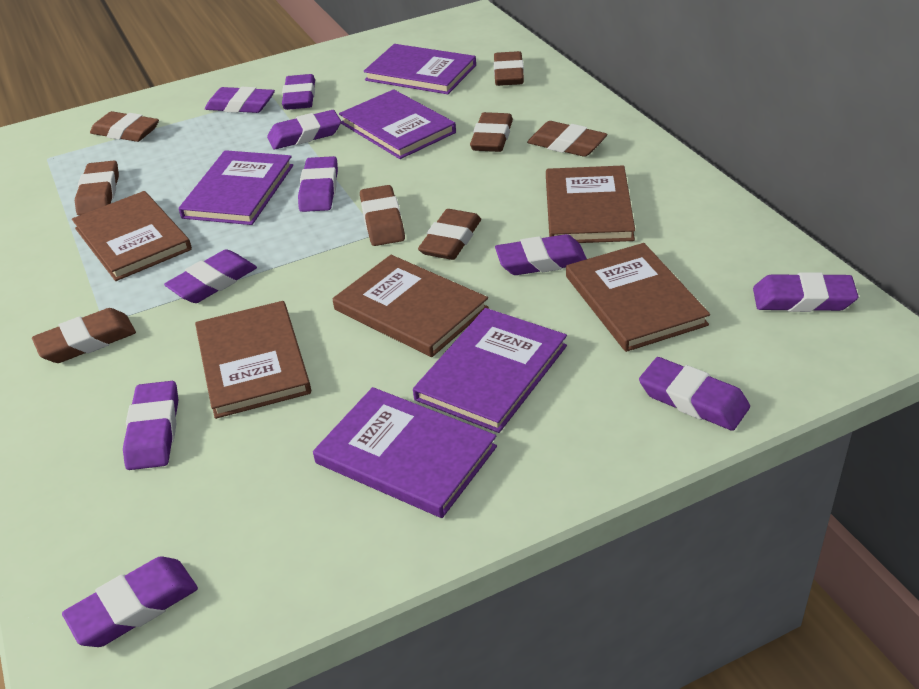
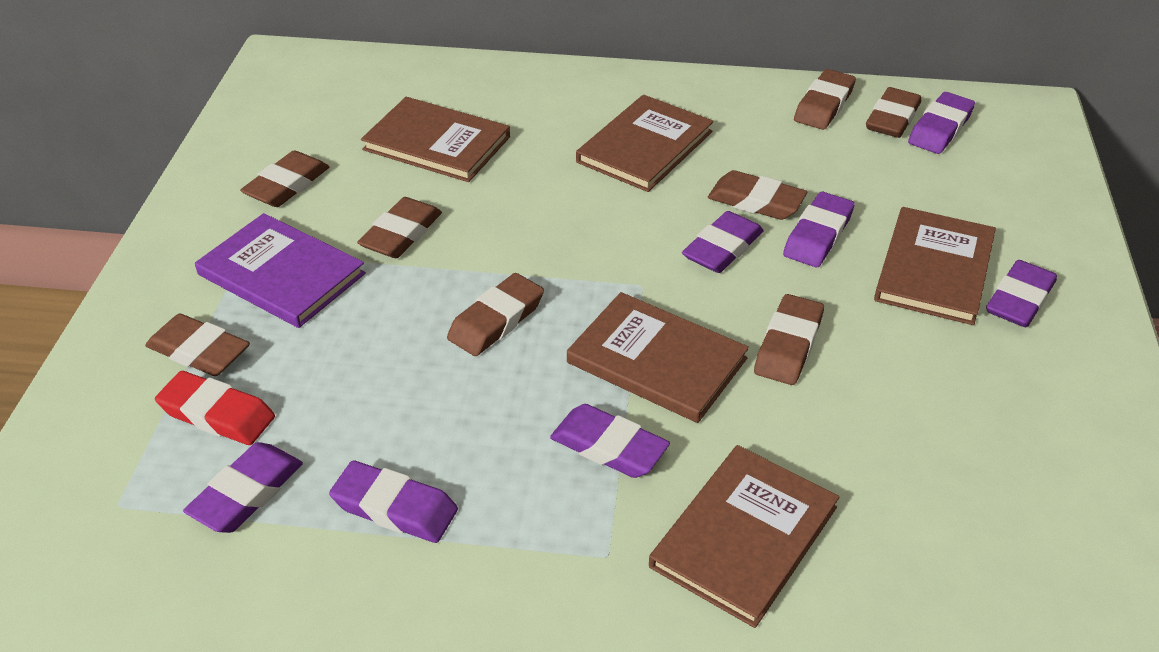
purple book: [179,150,293,225] [313,387,497,518] [339,89,456,159] [364,44,476,94] [413,308,567,433] = 5 -> [195,213,366,328] = 1
purple eraser: [62,557,198,647] [123,381,178,470] [164,249,257,303] [205,87,275,113] [267,110,341,149] [282,74,315,110] [298,156,338,212] [495,234,587,275] [639,357,750,431] [753,272,859,312] = 10 -> [183,442,303,533] [329,460,458,543] [550,404,670,478] [682,211,764,273] [783,192,855,267] [908,92,975,154] [986,260,1057,327] = 7
red eraser: none = 0 -> [155,371,275,445] = 1

